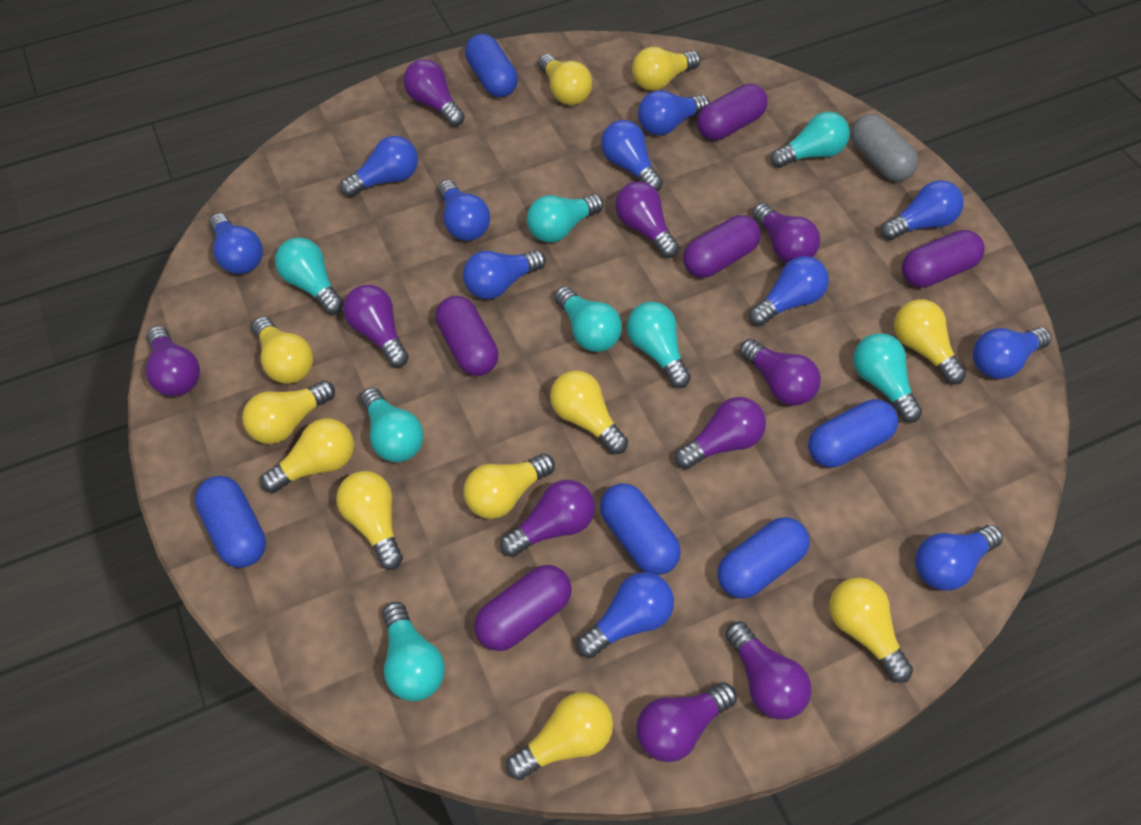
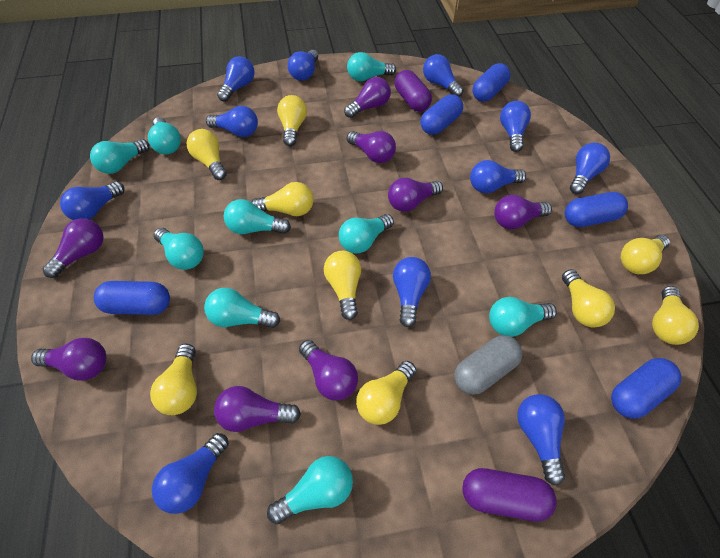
purple capsule: [436,296,498,376] [474,565,572,651] [683,215,761,278] [697,84,768,140] [902,230,984,288] = 5 -> [395,70,432,112] [463,468,557,521] = 2
purple light bulb: [145,326,200,396] [343,285,409,367] [403,59,465,127] [500,480,595,557] [615,181,679,258] [636,682,737,762] [675,397,766,469] [725,621,811,720] [739,339,821,406] [752,203,820,263] = 10 -> [31,338,106,381] [43,218,104,278] [214,386,301,432] [299,340,358,401] [344,77,391,118] [347,131,396,163] [388,178,443,212] [494,195,552,229] = 8
turquoise light bulb: [275,238,344,314] [360,387,424,462] [382,602,445,701] [527,194,603,243] [554,286,622,352] [626,302,691,388] [770,112,850,168] [853,333,922,423] = 8 -> [90,139,150,174] [148,117,181,155] [153,228,204,270] [204,288,280,328] [224,199,291,234] [267,456,353,524] [339,214,394,253] [347,52,396,81] [489,297,557,337] = 9
yellow light bulb: [242,380,335,444] [252,317,313,384] [260,418,354,493] [336,471,403,570] [463,453,555,519] [506,692,613,780] [538,54,592,105] [550,370,628,454] [632,47,700,91] [829,577,913,683] [894,299,966,385] = 11 -> [150,343,197,415] [187,129,227,180] [252,182,314,216] [277,95,307,146] [324,251,361,320] [356,361,416,425] [562,269,615,328] [621,235,670,274] [652,286,699,345] = 9

